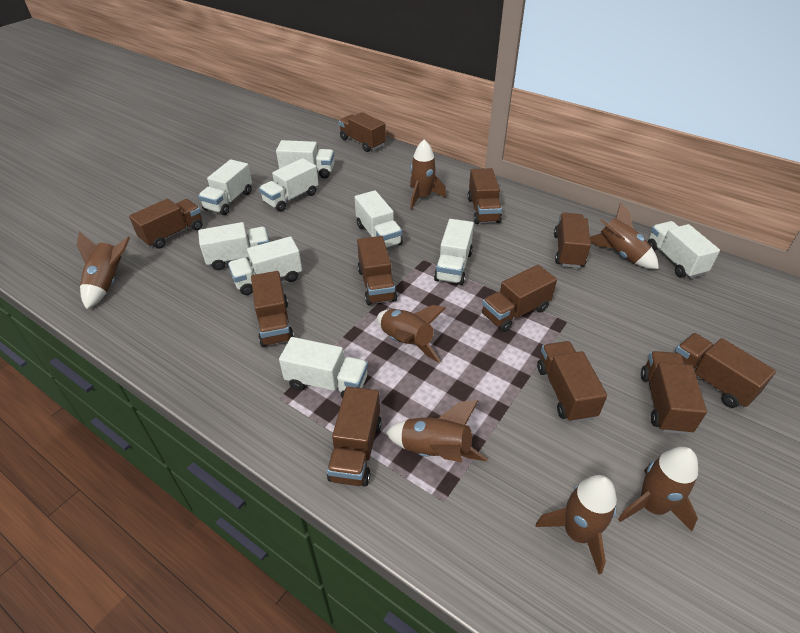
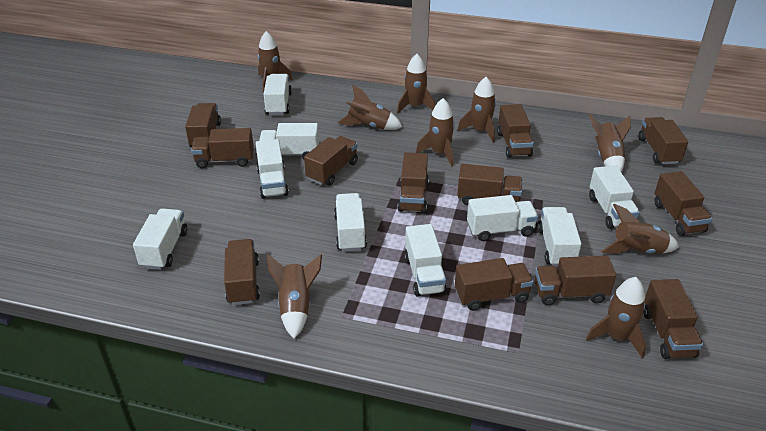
brown rocket: [77,231,130,309] [377,305,446,363] [385,400,488,462] [410,139,446,209] [536,475,617,574] [590,203,659,269] [618,447,698,531] = 7 -> [257,31,293,93] [267,254,322,339] [338,85,402,130] [397,54,435,114] [416,98,455,166] [458,77,496,143] [586,277,646,358] [589,114,631,172] [601,204,679,254] = 9
brown truck: [129,199,202,249] [251,271,294,347] [327,387,382,487] [339,112,386,152] [357,236,397,305] [468,168,502,224] [482,265,557,332] [537,341,607,423] [554,213,591,268] [641,351,707,434] [675,333,776,408] = 11 -> [185,103,221,147] [191,128,254,168] [224,239,260,305] [304,136,358,185] [398,152,429,213] [455,258,533,311] [457,164,522,206] [497,104,534,158] [535,256,616,306] [639,117,688,165] [643,279,703,359] [654,171,712,236] = 12

